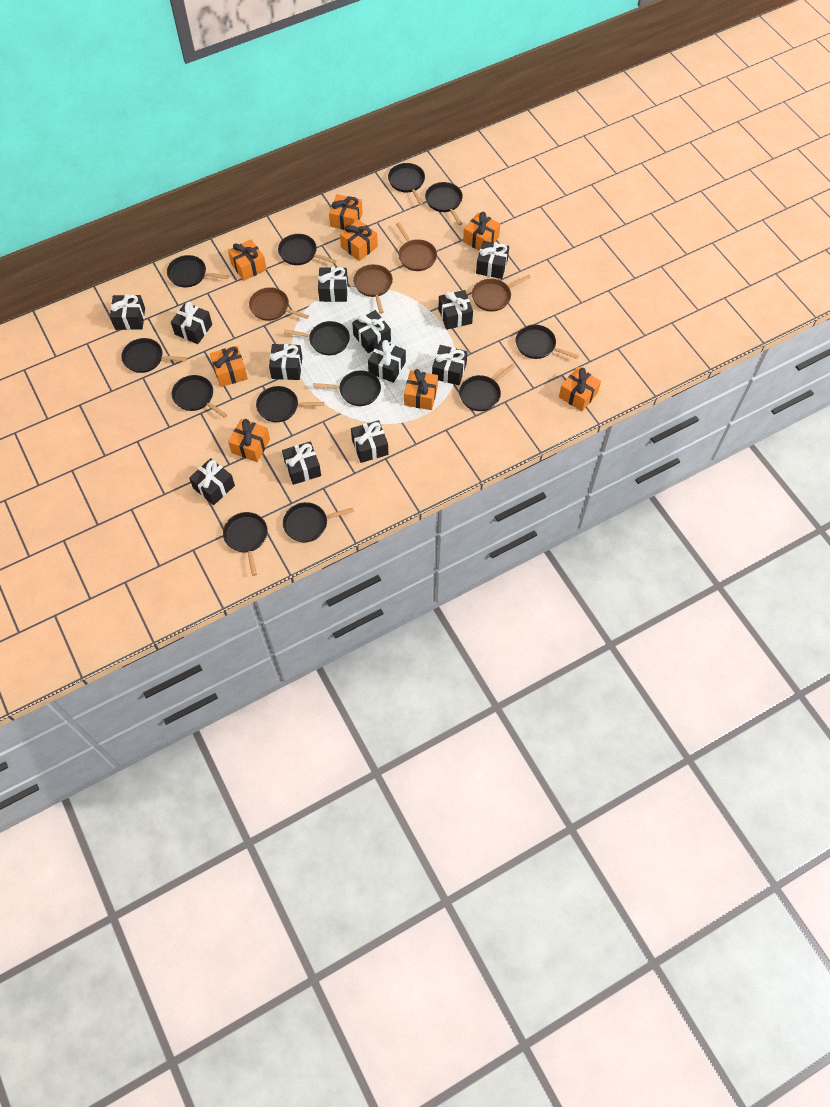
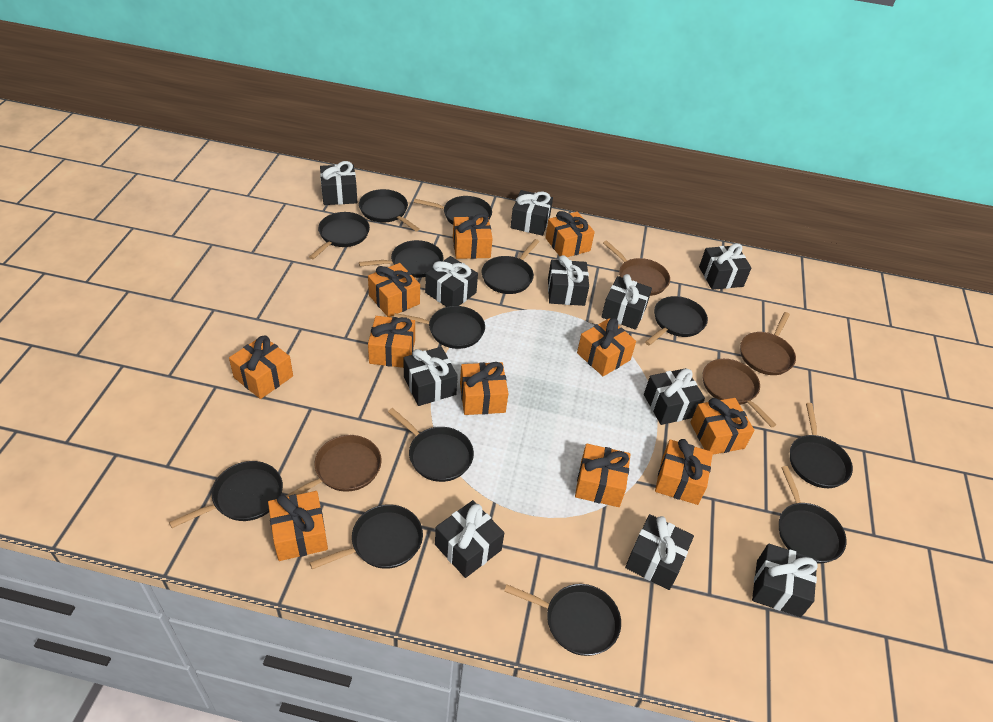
black gift: [110,295,145,330] [171,302,212,344] [189,458,235,505] [269,344,302,380] [282,441,321,485] [318,267,348,302] [351,420,389,463] [352,310,391,353] [368,340,406,383] [432,345,467,385] [438,290,473,330] [476,241,509,279] = 12 -> [320,161,358,205] [404,347,458,406] [425,256,478,307] [435,500,504,578] [510,190,553,236] [548,255,589,306] [601,274,652,330] [625,514,694,590] [644,368,705,425] [699,243,752,290] [752,543,818,617] = 11
orange gift: [210,346,248,387] [228,239,267,281] [228,419,270,462] [329,194,363,230] [340,219,378,261] [404,369,438,410] [463,212,500,251] [559,367,601,411] = 8 -> [229,335,293,399] [268,491,328,561] [368,263,420,317] [368,316,415,368] [453,214,493,259] [460,362,508,415] [545,211,595,257] [575,444,631,507] [577,318,636,376] [655,439,713,505] [690,398,754,454] = 11

